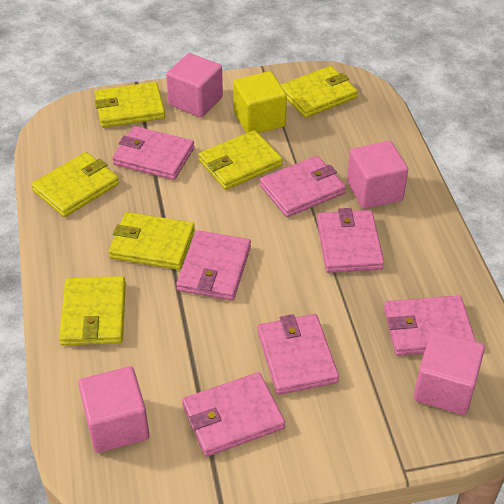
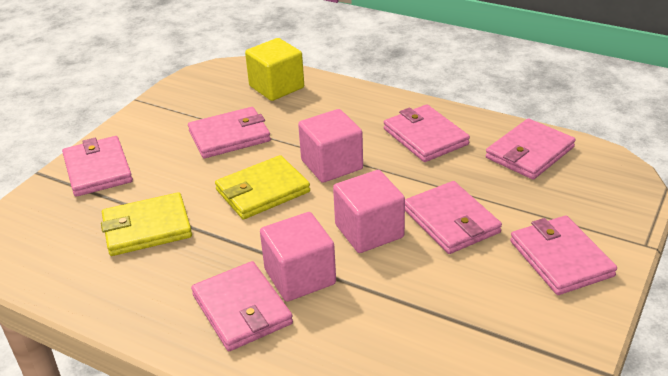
pink cube: [78,366,149,453] [166,53,223,117] [347,141,408,209] [413,330,485,415] = 4 -> [260,212,336,302] [298,109,363,183] [333,170,405,253] = 3
yellow wallet: [31,152,119,217] [59,276,126,346] [95,82,165,128] [109,212,195,270] [199,130,283,190] [281,66,358,118] = 6 -> [101,192,192,256] [215,155,310,220] = 2

